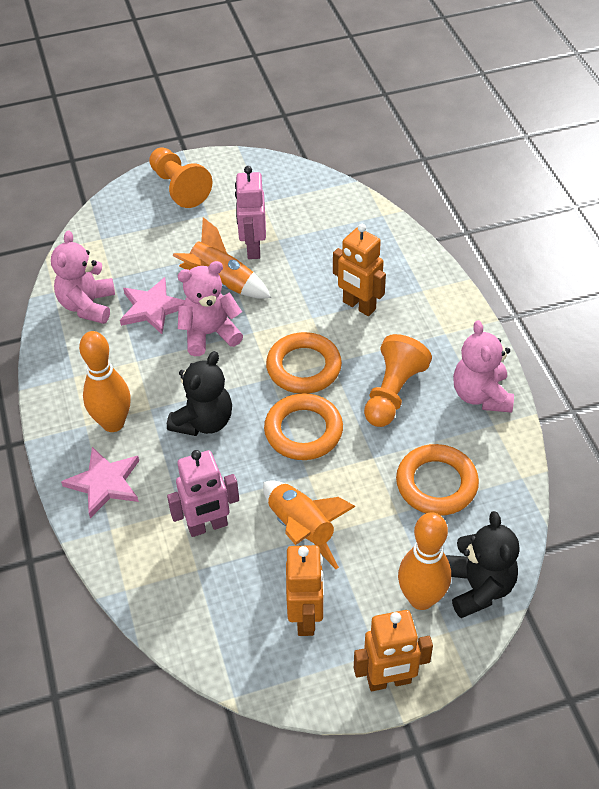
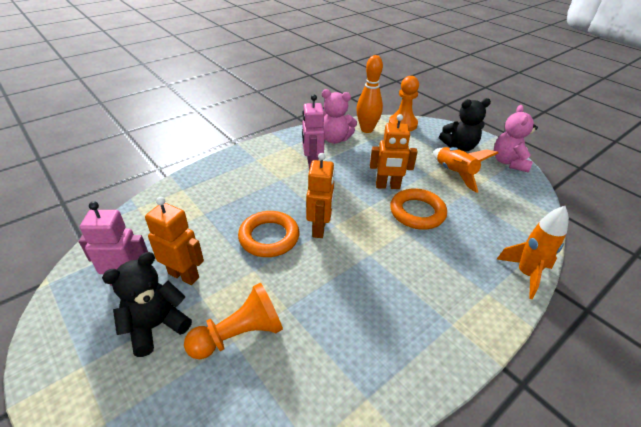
orange bowling pin: [79,331,131,432] [398,512,451,610] = 2 -> [356,55,383,133] = 1
orange ring: [264,393,343,460] [266,332,342,394] [396,444,479,516] = 3 -> [238,211,299,257] [390,188,447,230] = 2
pink star: [61,447,139,518] [120,277,185,334] = 2 -> none = 0
pink teddy bear: [51,230,115,324] [178,261,243,356] [453,320,514,413] = 3 -> [322,89,357,144] [494,105,538,172] = 2

